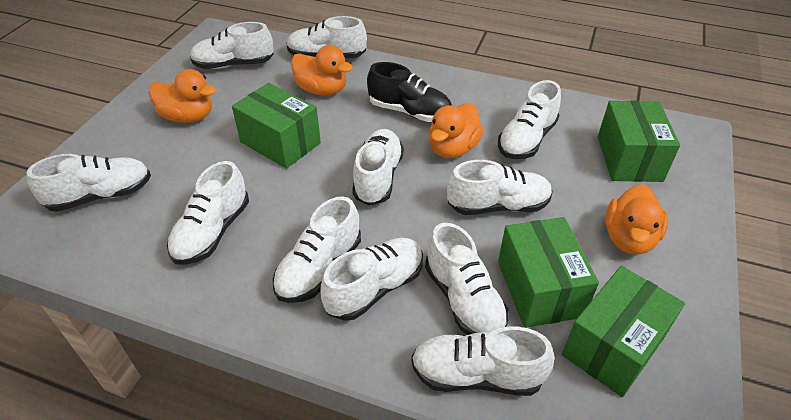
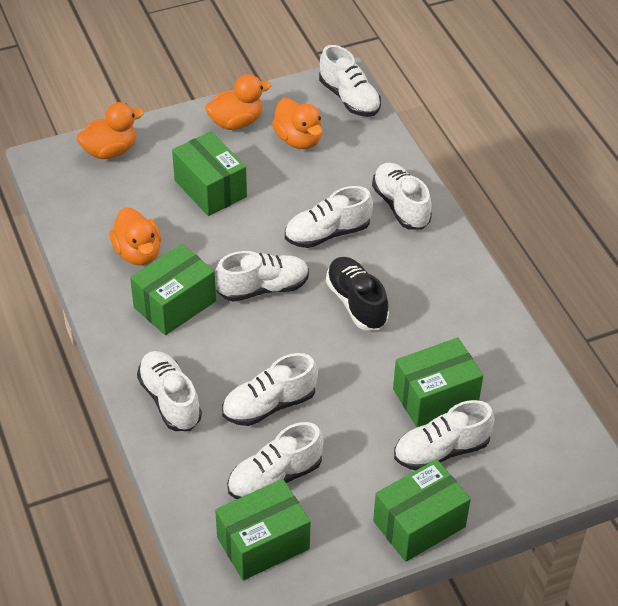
green box: [232,83,321,169] [498,217,599,328] [562,266,685,397] [598,101,680,182] = 4 -> [130,244,216,335] [172,131,247,216] [215,479,311,580] [373,459,471,562] [393,338,483,427] = 5
white shoe: [26,154,151,212] [167,161,249,265] [190,22,274,69] [273,196,361,303] [286,16,367,58] [321,238,423,321] [352,129,404,206] [411,326,555,396] [425,223,509,335] [447,160,553,215] [498,80,561,159] = 11 -> [137,351,202,431] [215,251,309,302] [222,353,318,426] [227,422,324,499] [285,186,373,248] [319,45,381,117] [372,162,432,230] [394,400,495,470] = 8

